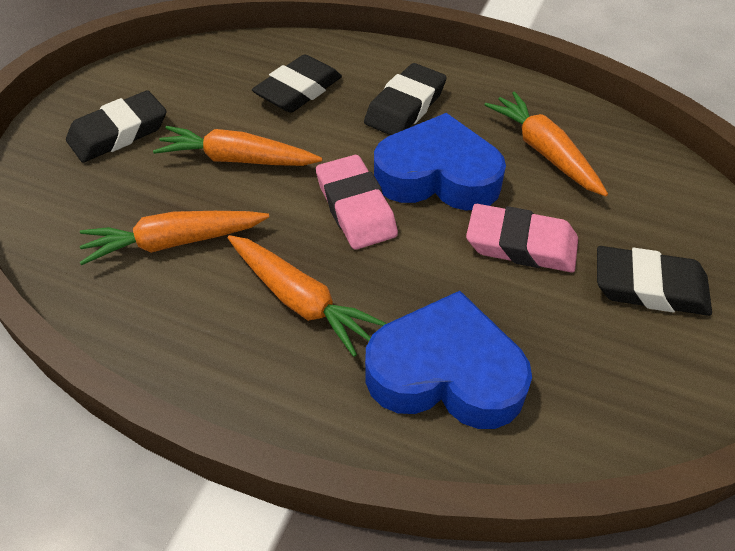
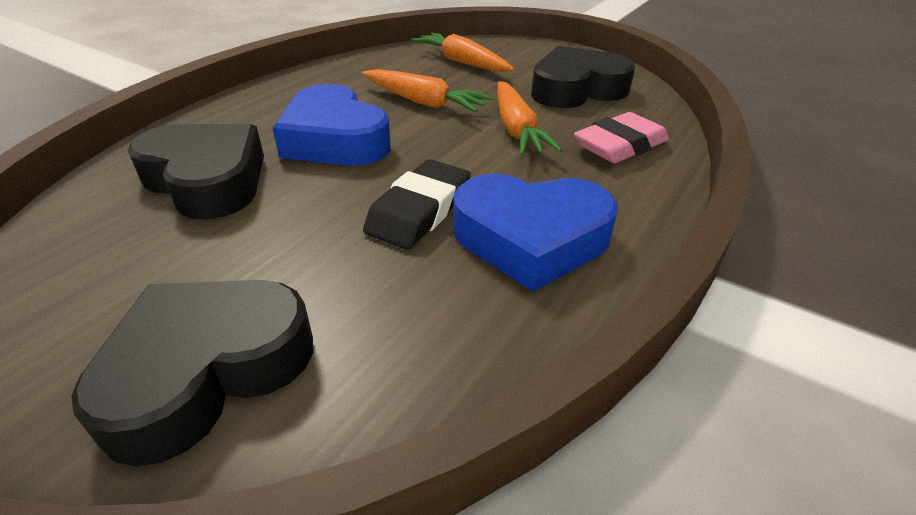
black eraser: [66,90,167,162] [252,54,342,113] [364,63,447,135] [597,246,712,316] = 4 -> [363,159,470,250] = 1
black heart: none = 0 -> [71,280,313,467] [128,124,264,219] [531,46,635,108] = 3
orange carrot: [80,211,269,265] [153,126,322,166] [228,235,387,357] [484,92,608,196] = 4 -> [362,69,493,113] [411,33,514,72] [497,81,562,155] = 3
pink eraser: [316,155,398,250] [466,204,578,272] = 2 -> [574,112,669,163] = 1

